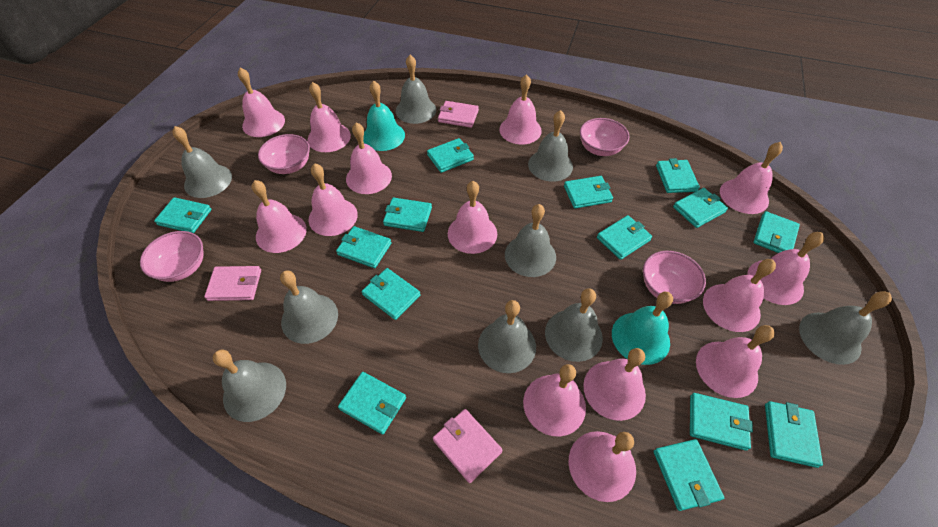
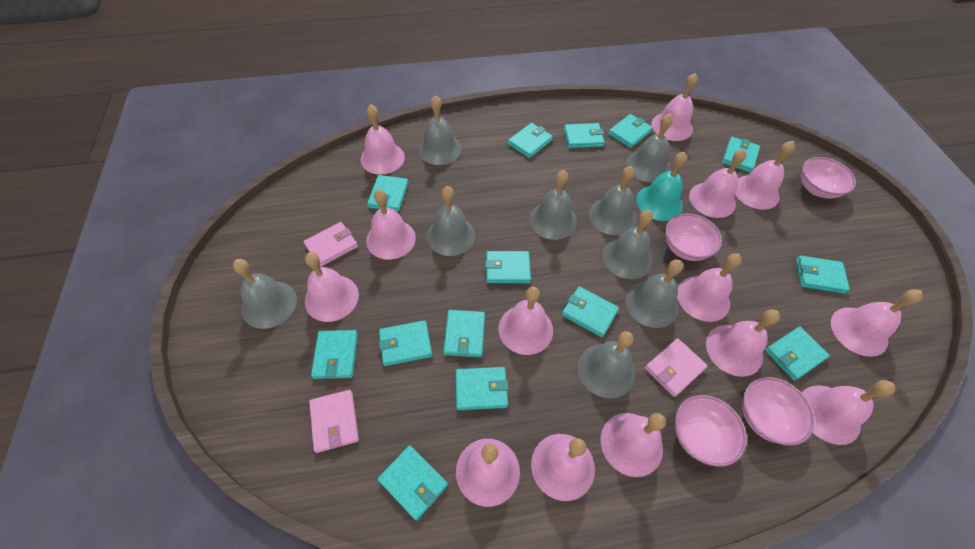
turquoise bell: [363,81,405,151] [612,292,673,365] = 2 -> [636,152,687,221] = 1

